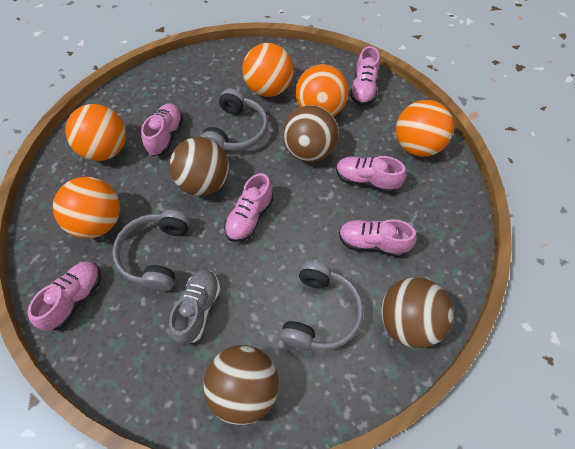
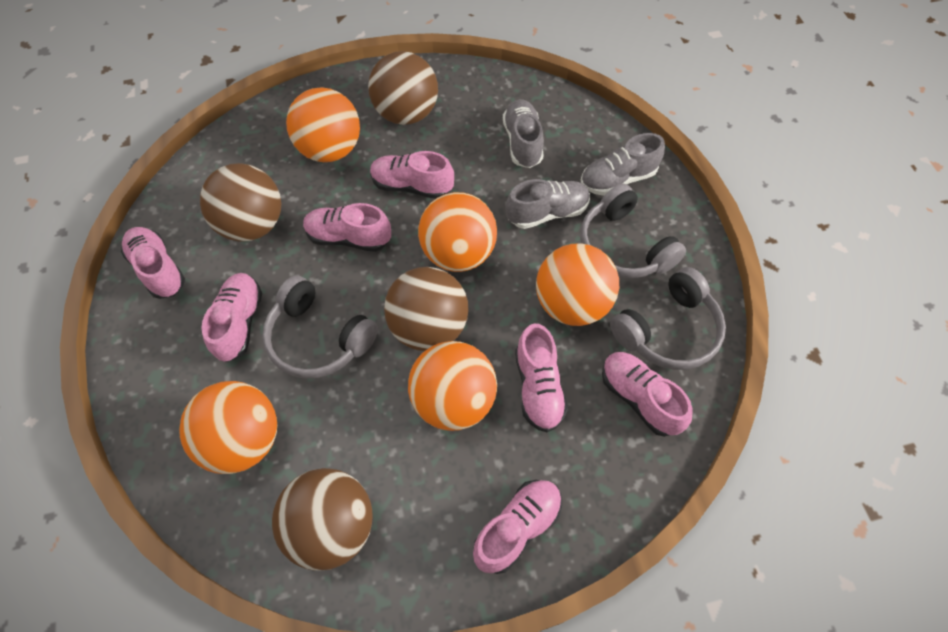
grey shoe: [169,270,220,345] = 1 -> [503,99,544,168] [506,179,590,229] [581,133,665,196] = 3
pink shoe: [27,261,101,331] [141,103,183,156] [224,173,273,242] [336,156,406,193] [339,219,417,257] [350,46,380,106] = 6 -> [121,227,185,299] [202,273,262,362] [303,203,391,252] [370,151,454,199] [473,480,562,574] [515,324,568,432] [602,352,692,437] = 7

